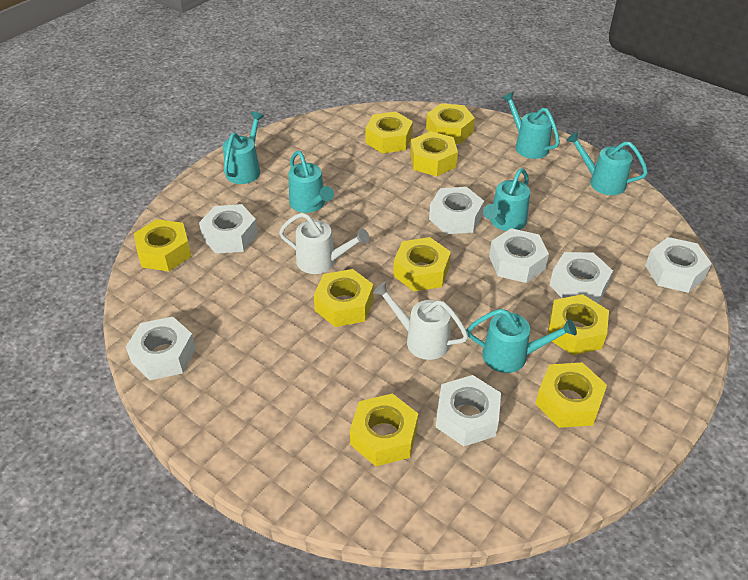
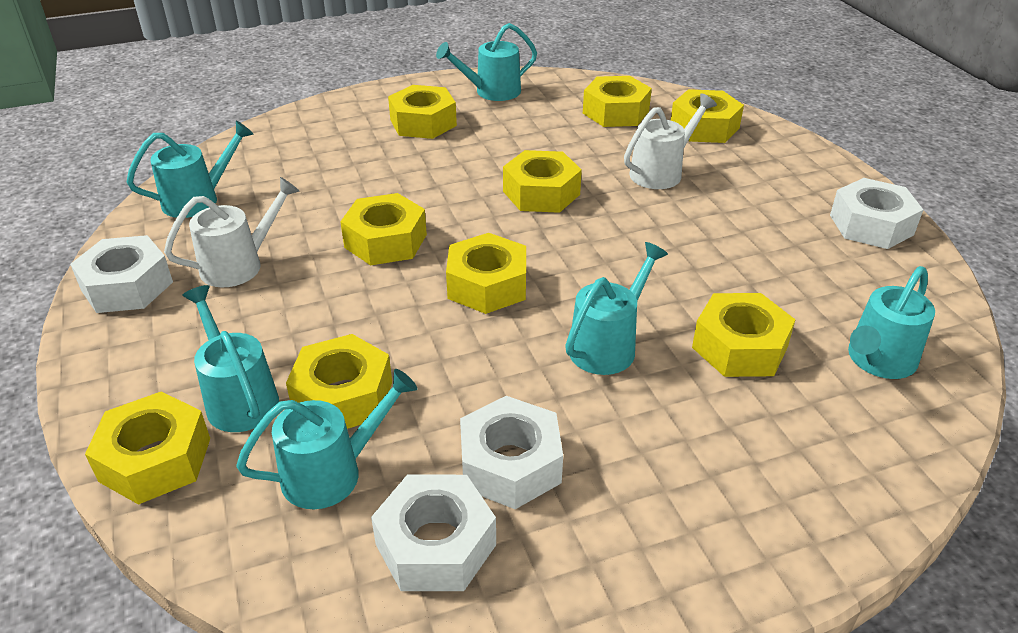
white nut: [126,317,196,380] [199,204,258,254] [429,187,484,234] [436,375,501,446] [489,228,549,283] [549,252,613,304] [645,237,712,293] = 7 -> [70,235,173,313] [371,475,496,591] [460,396,563,509] [830,178,923,249] = 4

